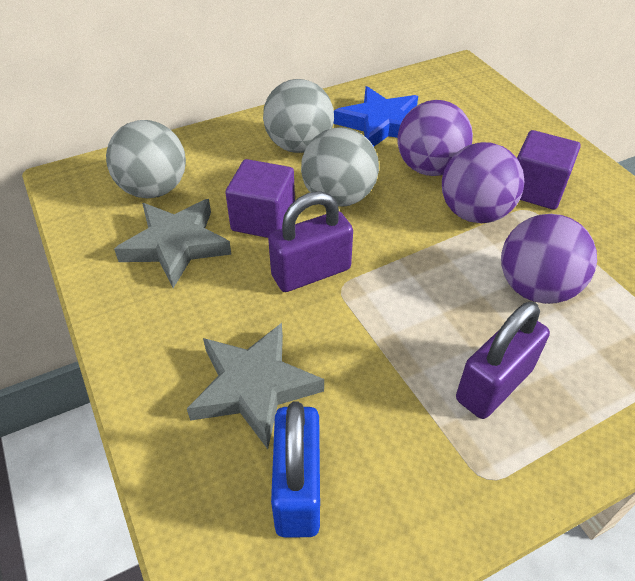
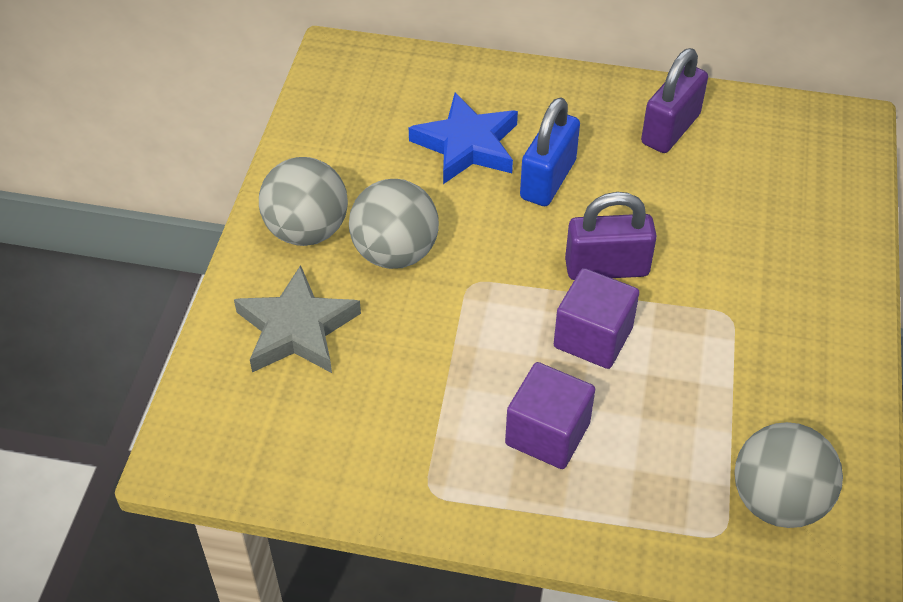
grey star: [114,199,232,288] [187,323,324,449] = 2 -> [234,265,361,373] = 1
purple ball: [397,100,473,176] [442,142,524,223] [501,214,597,304] = 3 -> none = 0

